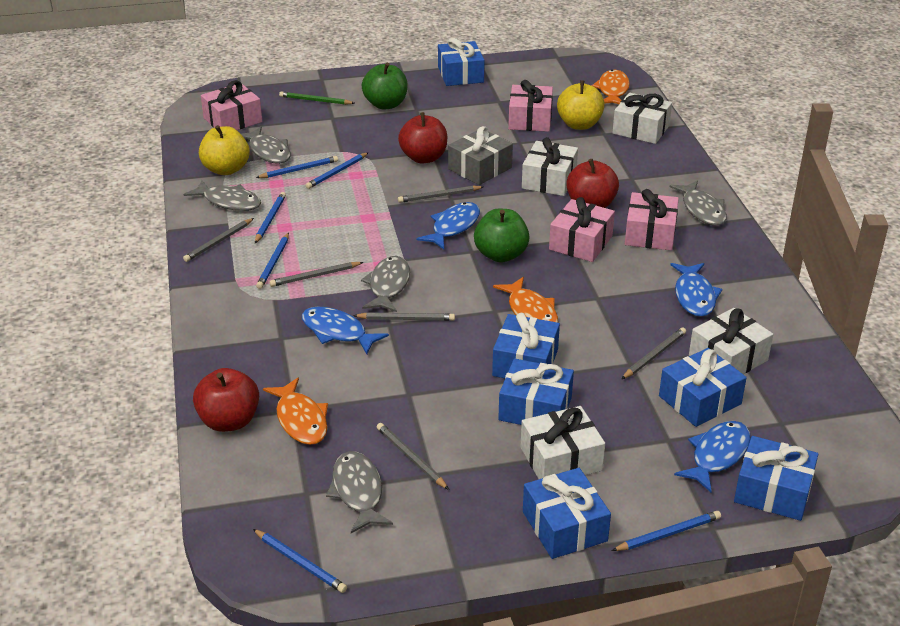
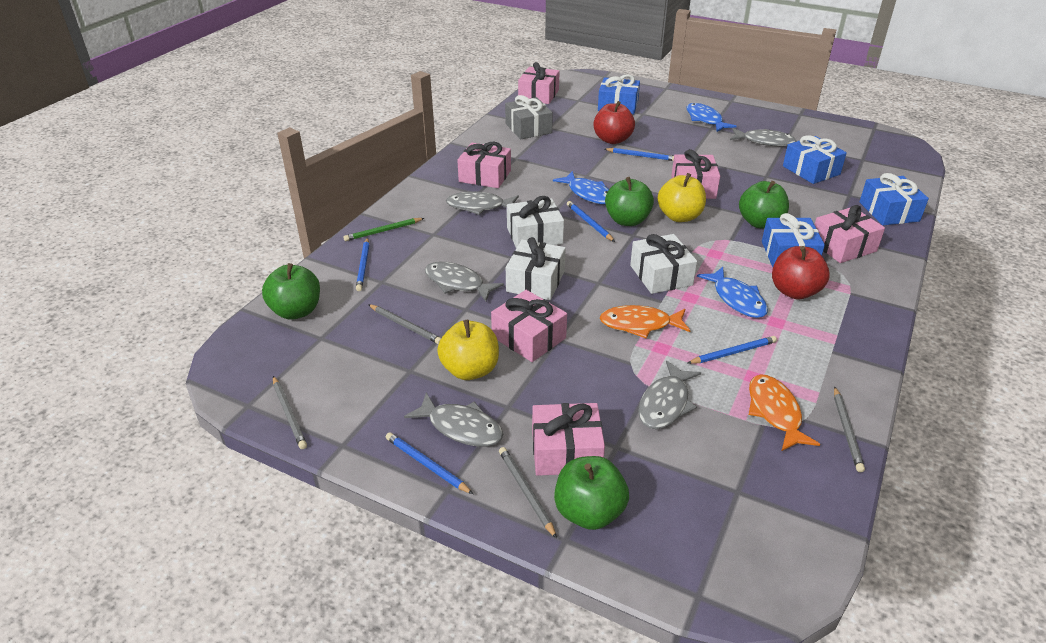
blue fish: [302,307,389,354] [417,202,480,249] [671,263,722,317] [674,421,750,492] = 4 -> [553,171,609,204] [686,103,737,132] [697,267,768,318] = 3
blue gift: [438,38,485,86] [492,313,560,378] [498,358,574,425] [523,468,611,559] [659,348,747,427] [734,436,818,521] = 6 -> [598,74,640,114] [762,213,825,267] [783,135,847,184] [860,173,929,225] = 4
blue pencil: [253,529,347,593] [255,192,286,243] [256,156,338,178] [256,233,289,289] [306,152,369,189] [612,511,721,551] = 6 -> [356,238,369,291] [386,432,473,494] [567,201,615,242] [605,148,674,161] [688,336,777,364] = 5
green apple: [362,63,408,110] [474,209,530,263] = 2 -> [262,263,320,320] [554,456,629,530] [605,177,654,226] [739,181,789,229] = 4
grey pencil: [183,218,254,262] [269,262,364,287] [353,312,455,321] [377,423,449,490] [398,186,483,203] [622,327,686,379] = 6 -> [273,376,307,449] [368,304,441,344] [499,447,557,539] [834,386,865,472] = 4
orange fish: [263,378,328,445] [493,277,558,323] [592,70,630,104] = 3 -> [600,305,690,338] [749,374,820,451] = 2
pink gift: [201,80,262,130] [508,80,553,132] [549,197,615,262] [625,189,679,250] = 4 -> [457,141,511,188] [491,290,567,362] [518,62,560,104] [532,403,605,476] [671,149,720,199] [815,205,885,263] = 6
red apple: [193,368,259,432] [398,112,447,163] [566,159,619,208] = 3 -> [593,101,635,144] [772,246,830,299] = 2
white gift: [520,406,605,479] [522,137,578,196] [613,93,672,144] [689,308,773,374] = 4 -> [506,237,566,300] [507,196,564,248] [630,234,697,294] = 3

